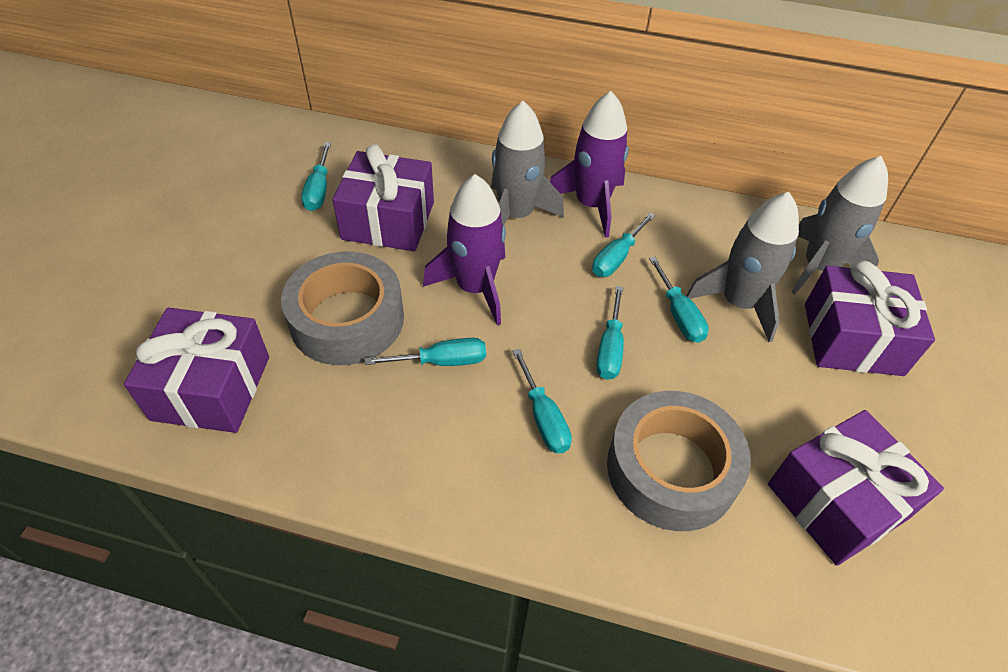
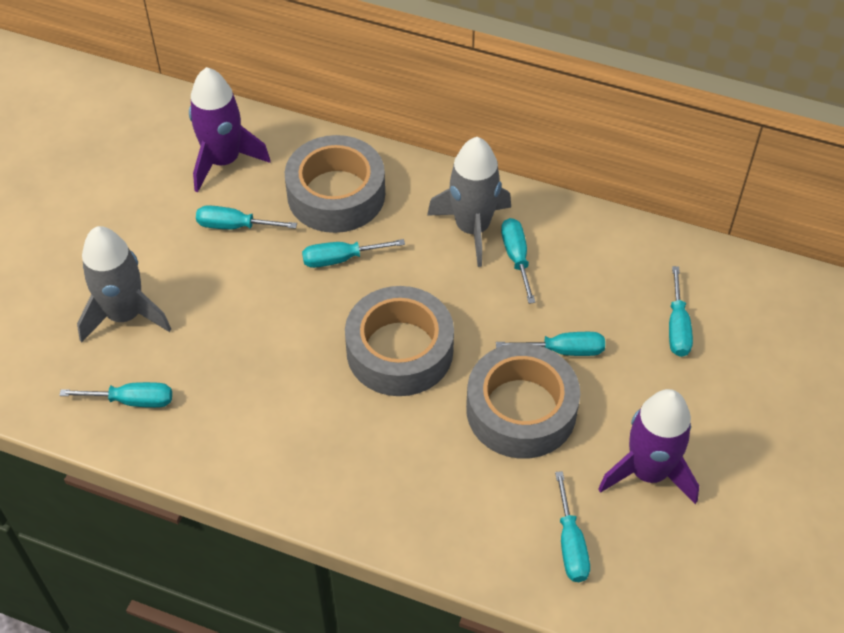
grey rocket: [491,101,564,225] [686,192,799,342] [791,156,888,295] = 3 -> [77,226,171,342] [427,137,511,267] = 2
grey tape: [281,252,404,365] [607,391,751,531] = 2 -> [285,135,385,233] [345,286,454,396] [466,343,580,459] = 3
purple gift: [124,307,269,433] [332,144,434,251] [768,410,944,566] [805,260,935,376] = 4 -> none = 0
turquoise screwdriver: [301,143,331,211] [365,338,486,366] [512,348,572,453] [592,213,655,277] [596,286,624,380] [649,257,709,343] = 6 -> [59,382,172,408] [196,205,297,229] [302,239,405,268] [496,332,605,356] [501,218,535,304] [555,471,590,582] [669,266,693,357] = 7

